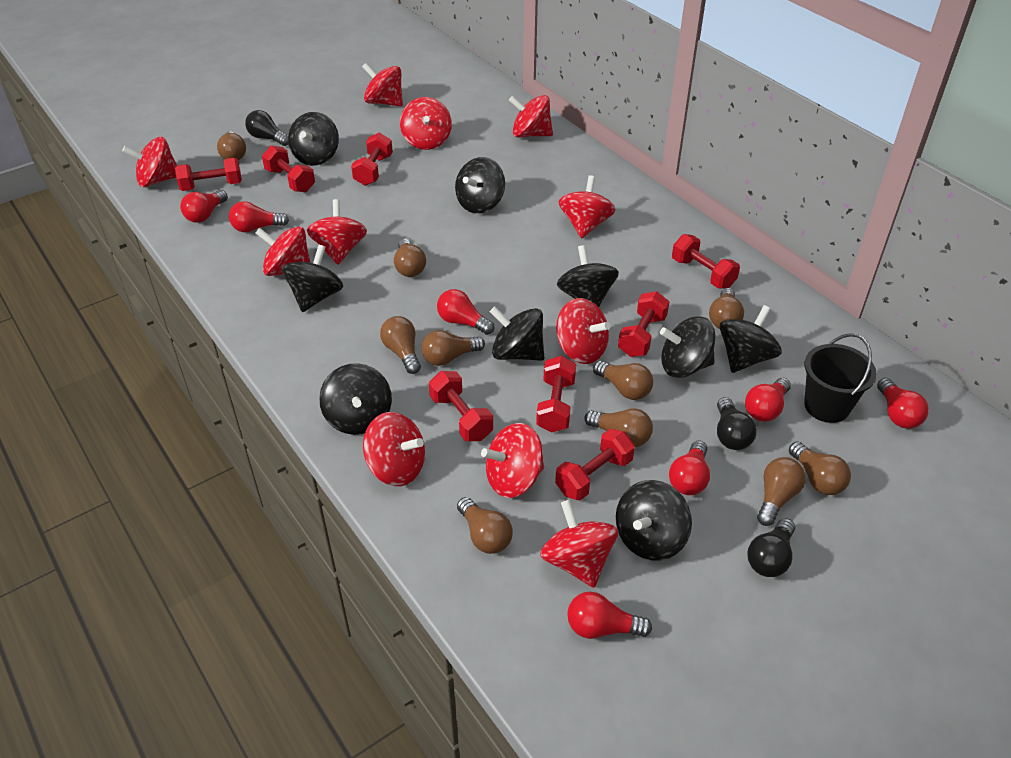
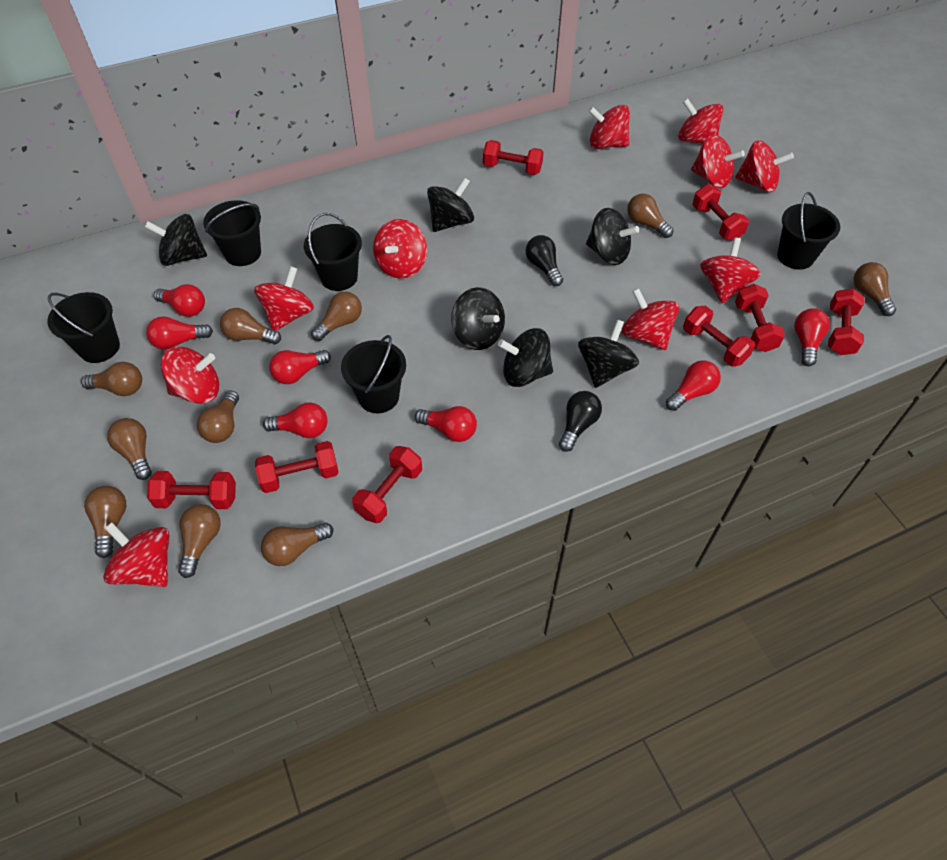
black bucket: [804,333,877,423] = 1 -> [47,292,120,363] [203,200,261,266] [304,213,362,291] [341,335,406,413] [777,192,840,270] = 5
black light bulb: [245,110,289,146] [717,397,757,450] [747,518,795,577] = 3 -> [525,235,563,286] [559,391,602,452] = 2
black spinning top: [282,245,343,312] [288,112,339,166] [319,363,392,435] [455,157,505,213] [490,306,544,361] [557,245,619,307] [616,480,692,561] [660,316,715,378] [719,305,782,373] = 9 -> [145,214,207,266] [427,178,474,232] [451,287,505,350] [498,328,553,387] [578,320,639,388] [586,208,639,265] = 6
red spinning top: [122,137,177,187] [256,226,311,276] [307,199,367,265] [362,63,403,106] [363,412,425,486] [400,97,452,150] [481,423,544,498] [509,95,553,138] [540,500,618,588] [556,298,610,364] [559,175,616,238] = 11 -> [103,522,169,587] [160,347,219,404] [254,266,314,331] [373,219,427,279] [589,105,630,149] [622,288,679,350] [678,98,723,144] [691,135,745,188] [700,238,761,303] [735,140,794,192] = 10

